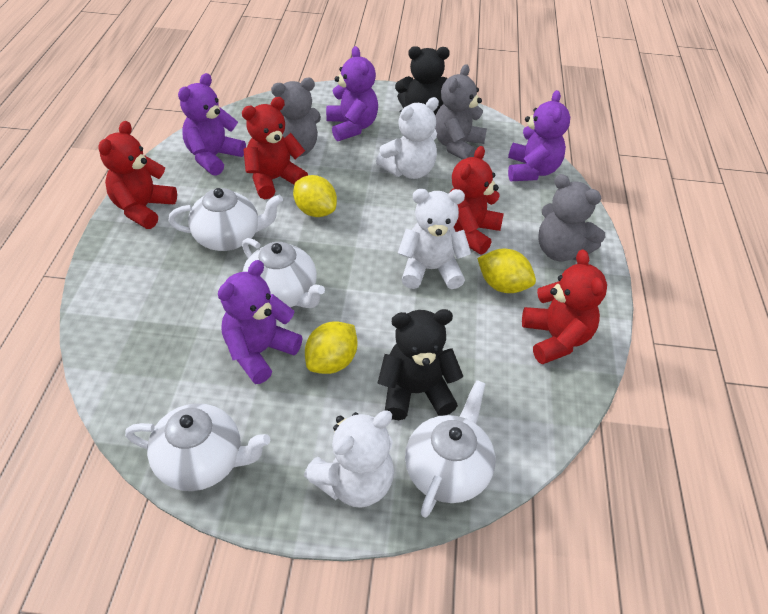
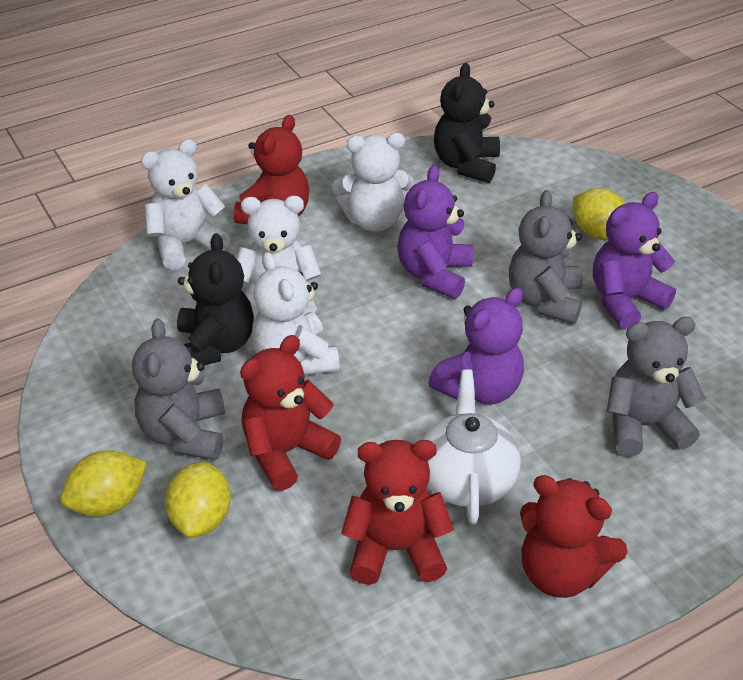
purple teddy bear: [178,73,246,176] [218,260,303,384] [326,46,378,141] [508,90,570,181] = 4 -> [397,165,473,299] [428,288,524,405] [593,192,676,330] = 3
white teapot: [125,404,270,491] [168,188,283,251] [242,238,325,308] [405,380,495,518] = 4 -> [423,369,521,524] = 1
white teddy bear: [304,411,394,508] [376,97,439,179] [398,189,471,289] = 3 -> [141,139,230,270] [236,196,321,320] [252,252,340,375] [332,133,414,232] = 4

